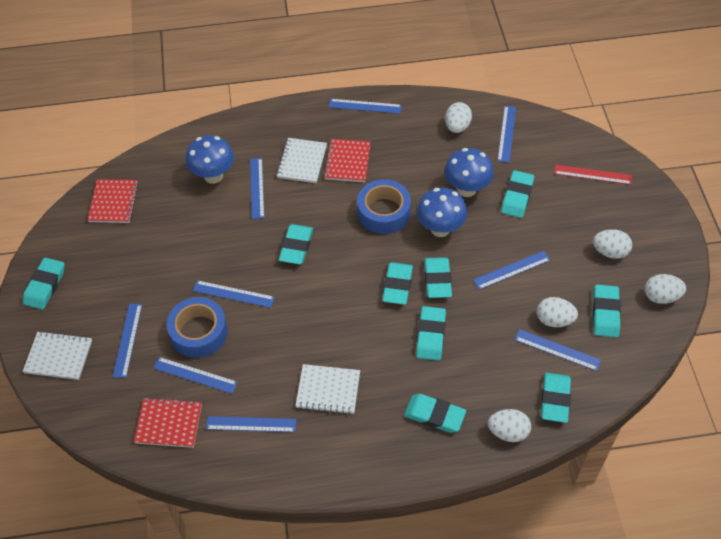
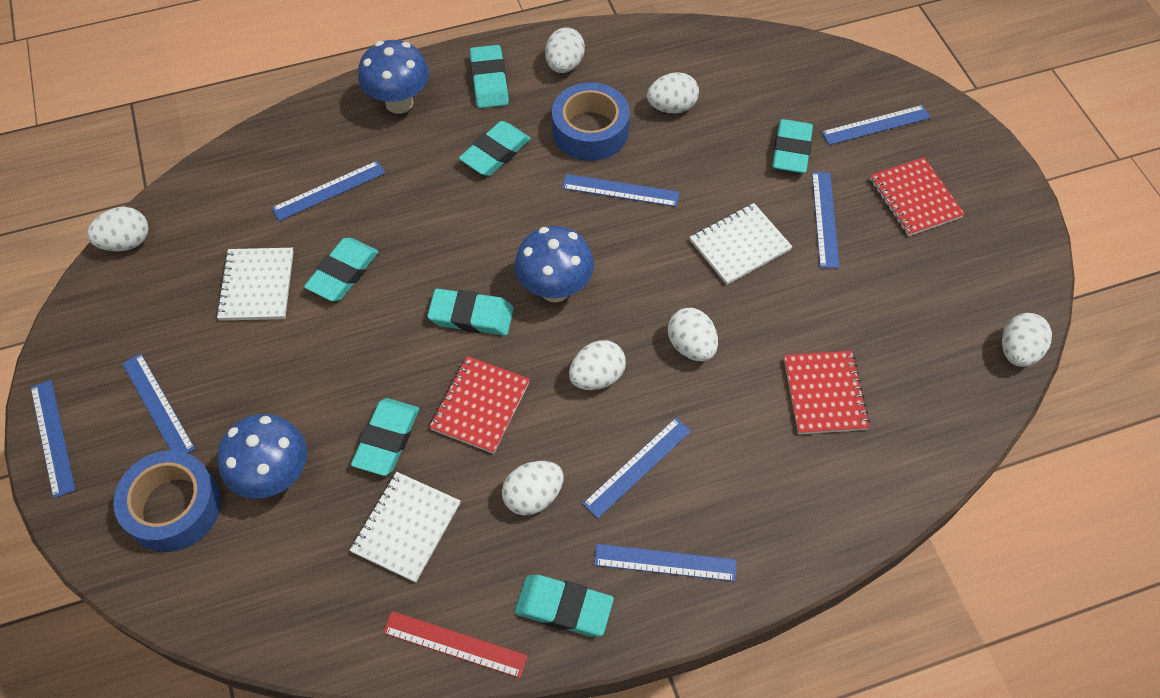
blue ruler: [113,303,142,378] [153,357,238,394] [193,280,275,308] [206,416,296,432] [250,158,264,219] [329,99,402,114] [473,251,550,290] [497,106,516,163] [515,329,601,371] = 9 -> [31,380,75,498] [122,353,195,453] [272,161,385,221] [562,174,679,207] [582,418,691,518] [594,544,736,582] [812,172,840,268] [822,105,931,145] = 8
turquoise eraser: [23,258,65,310] [279,224,313,264] [382,262,413,305] [404,394,466,433] [416,306,446,361] [424,257,452,298] [501,170,534,218] [541,373,571,423] [593,285,621,337] = 9 -> [304,238,379,301] [351,398,419,476] [427,289,514,336] [459,121,531,176] [470,45,509,108] [515,575,614,637] [772,119,813,173] = 7
white egg: [445,102,472,133] [488,409,531,442] [537,297,578,327] [593,229,632,259] [645,274,686,304] = 5 -> [87,207,149,251] [502,461,564,516] [545,27,585,73] [569,340,626,390] [647,72,699,114] [668,308,718,361] [1002,313,1052,367] = 7

